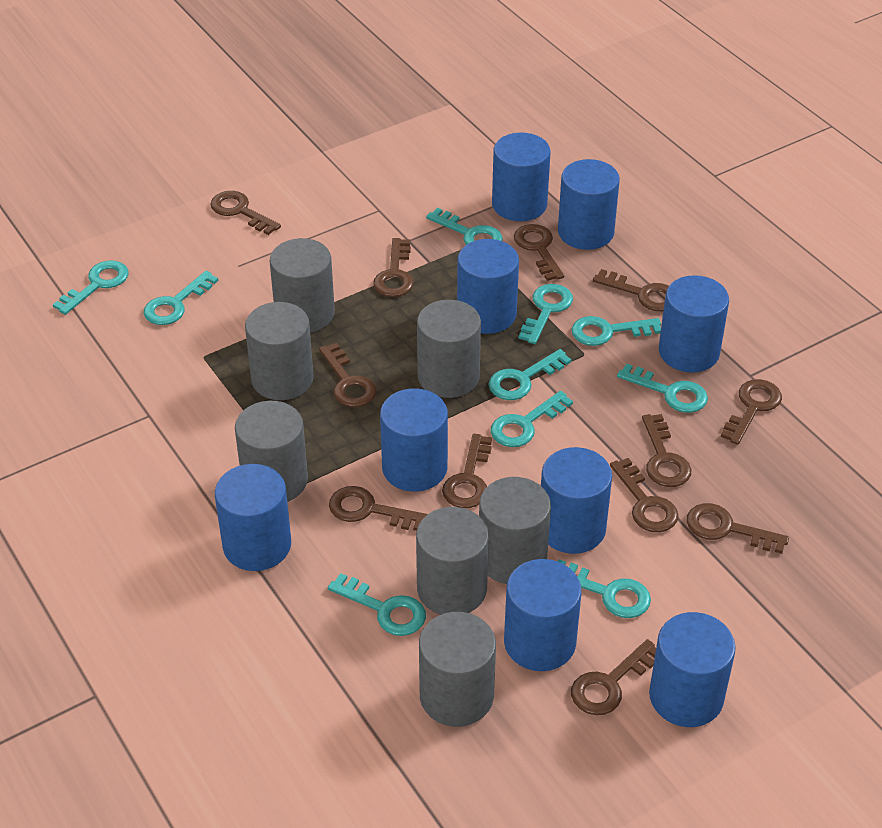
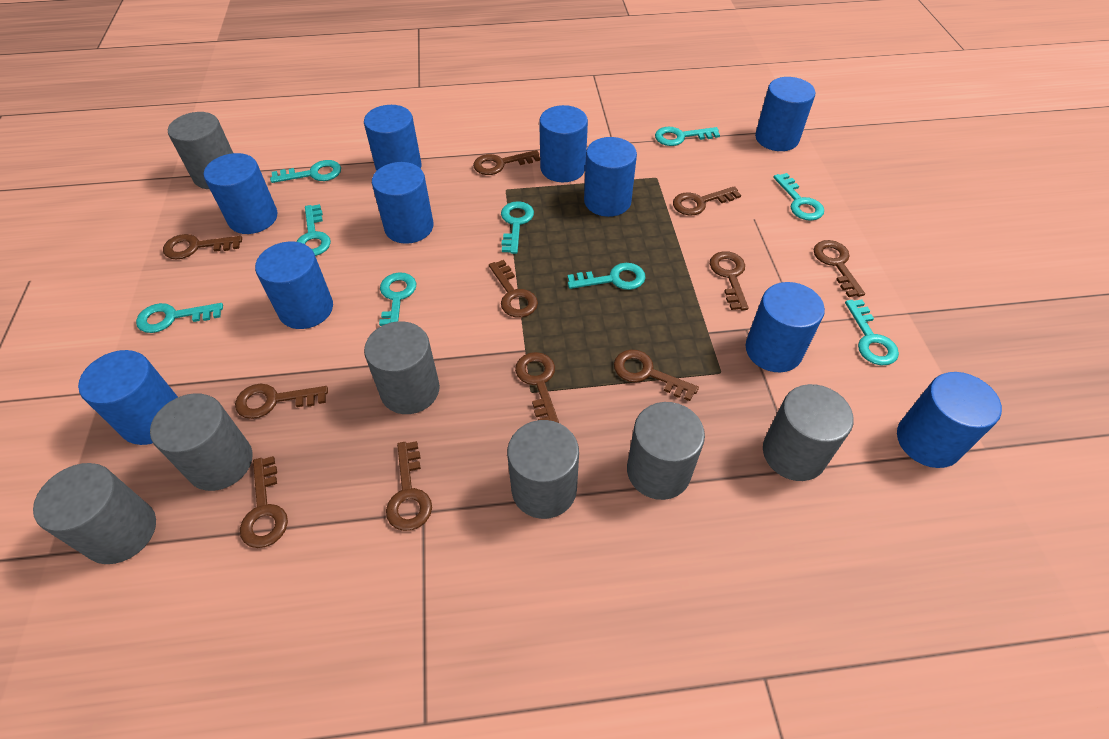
blue cylinder: [215,464,291,571] [380,388,448,492] [457,239,519,334] [492,133,550,221] [504,559,582,671] [541,447,612,554] [558,159,620,250] [649,612,736,727] [659,275,729,372] = 9 -> [78,350,178,445] [204,153,278,234] [255,242,333,329] [364,105,421,171] [372,162,433,244] [539,105,588,182] [584,137,637,217] [746,282,825,373] [755,77,815,151] [897,372,1002,468] = 10
brown key: [211,191,281,235] [319,343,377,407] [329,486,428,531] [373,238,413,297] [442,434,492,508] [514,224,564,281] [571,639,656,715] [593,269,669,311] [610,458,678,532] [642,414,691,487] [687,503,789,554] [721,379,782,445] = 12 -> [163,234,242,260] [235,384,328,419] [240,456,288,548] [386,441,432,531] [473,150,540,175] [489,260,538,318] [515,352,559,423] [614,349,699,401] [673,186,741,216] [710,251,749,310] [814,240,865,297] = 11
turquoise key: [53,261,129,315] [144,271,219,325] [328,573,426,636] [426,208,502,245] [488,349,571,400] [491,391,573,447] [518,284,573,344] [558,559,651,618] [572,316,661,346] [617,363,708,413] = 10 -> [136,303,223,333] [270,160,341,183] [297,204,331,256] [379,272,416,326] [501,201,534,254] [568,263,646,290] [655,127,720,146] [773,173,824,221] [845,300,899,365] = 9

